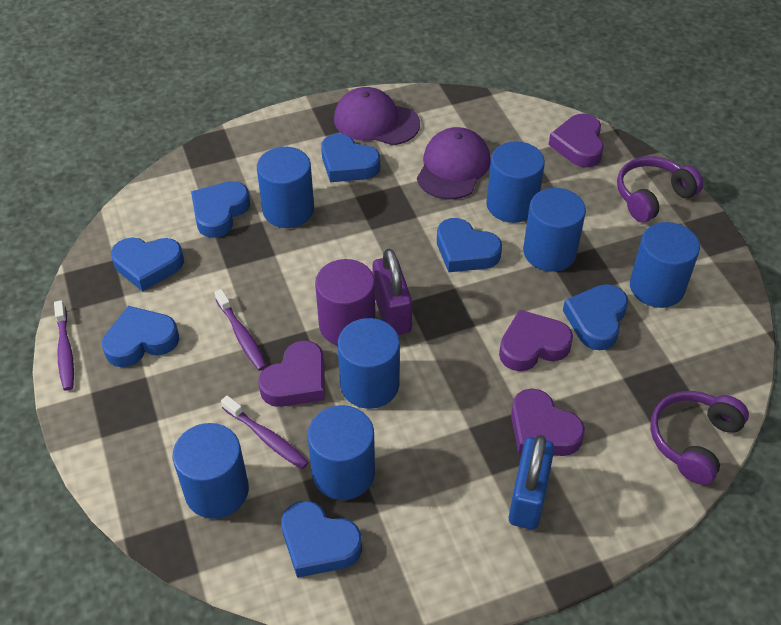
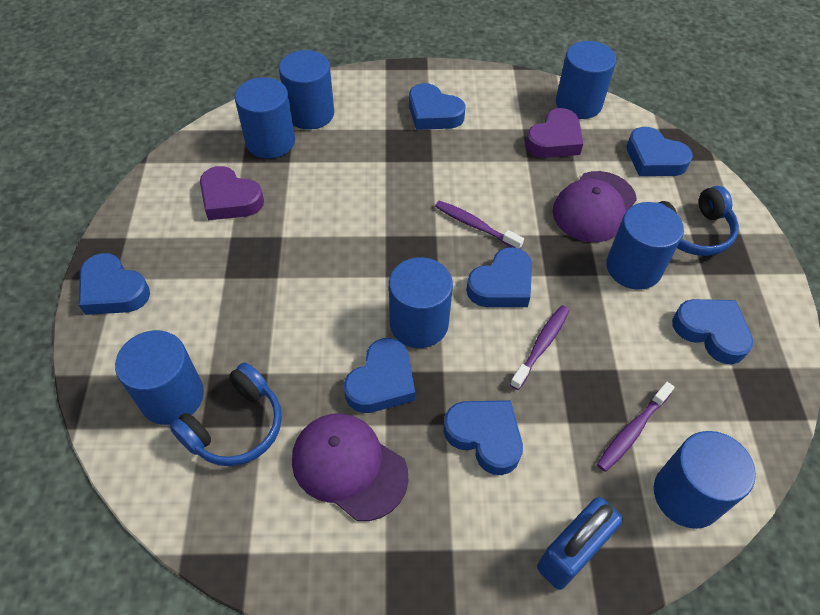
blue headphones: none = 0 -> [170,362,282,466] [657,186,739,256] = 2
purple cylinder: [315,259,376,345] = 1 -> none = 0
purple headphones: [617,156,703,222] [650,391,749,485] = 2 -> none = 0
purple heart: [258,340,324,407] [499,309,573,371] [511,389,585,456] [549,114,604,168] = 4 -> [200,166,264,220] [526,108,583,158] = 2
purple padlock: [373,248,412,335] = 1 -> none = 0

